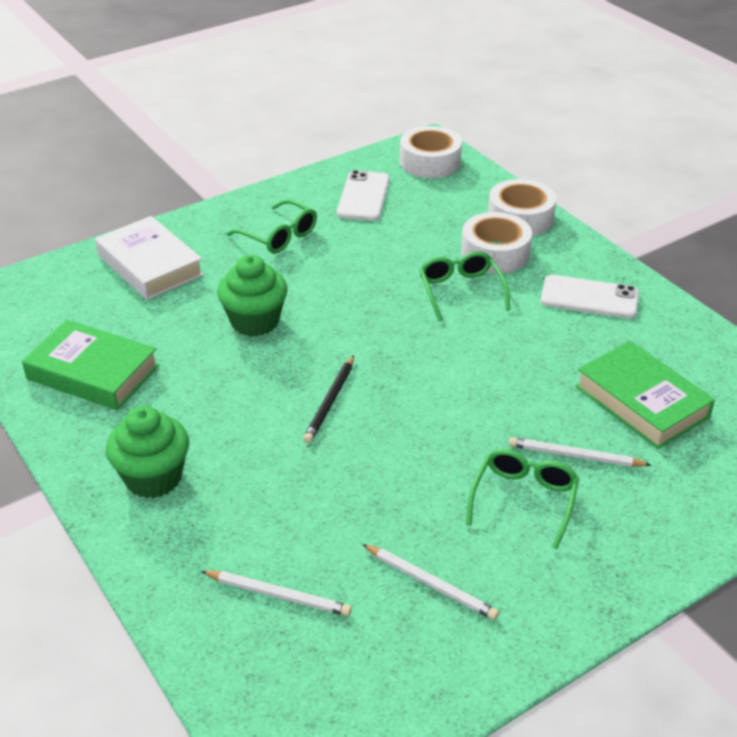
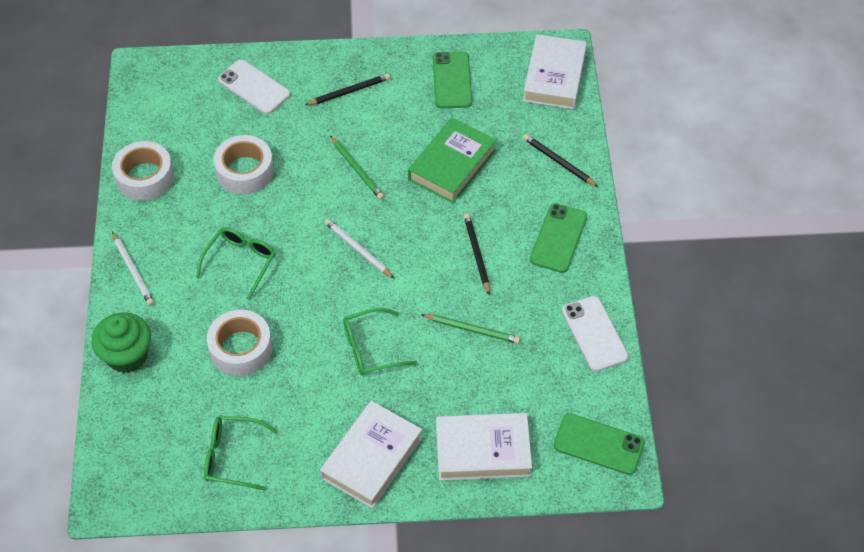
black pencil: [303,355,354,443] = 1 -> [305,74,390,105] [464,213,490,295] [523,134,598,187] = 3
green book: [22,320,159,410] [575,341,715,449] = 2 -> [408,117,497,203] = 1
green cupcake: [106,406,189,498] [217,255,288,337] = 2 -> [92,312,151,373] = 1
green pencil: none = 0 -> [330,136,384,200] [421,314,520,344] = 2
green phone: none = 0 -> [433,51,472,108] [530,203,587,273] [554,413,645,475] = 3
white book: [95,216,204,300] = 1 -> [320,401,422,509] [436,413,532,481] [523,34,587,109] = 3
white pencil: [201,571,352,616] [362,544,499,620] [509,437,651,467] = 3 -> [112,232,154,306] [324,219,395,279] = 2

